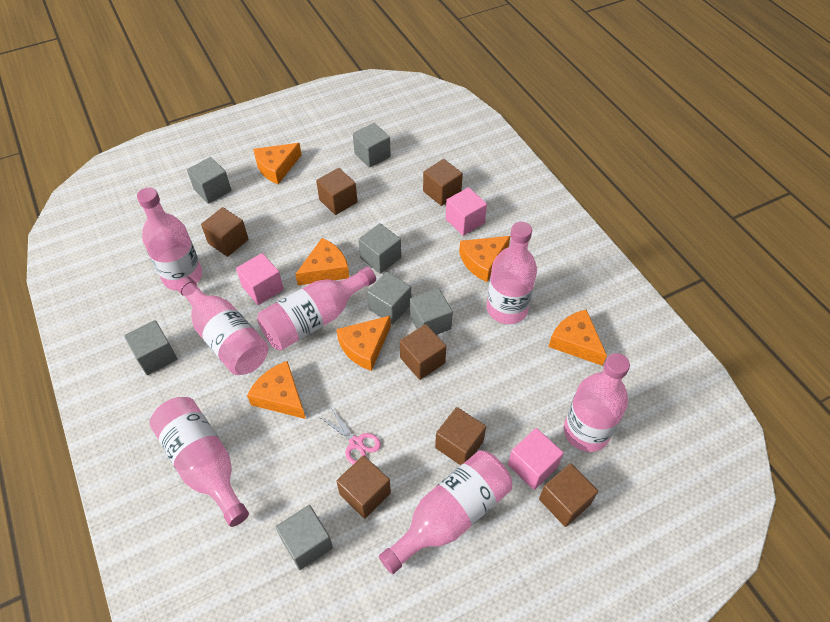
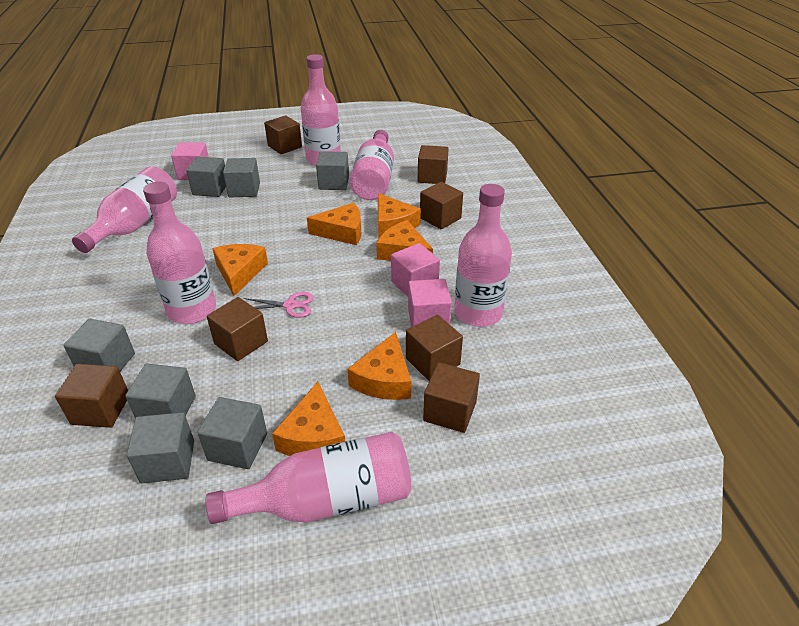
pink bottle: [137,187,202,291] [150,397,249,527] [176,277,268,375] [257,266,376,350] [379,450,512,574] [487,222,537,324] [564,353,630,452] = 7 -> [72,166,177,253] [143,181,216,324] [206,432,412,524] [301,54,341,166] [350,130,394,200] [454,184,512,327] = 6

